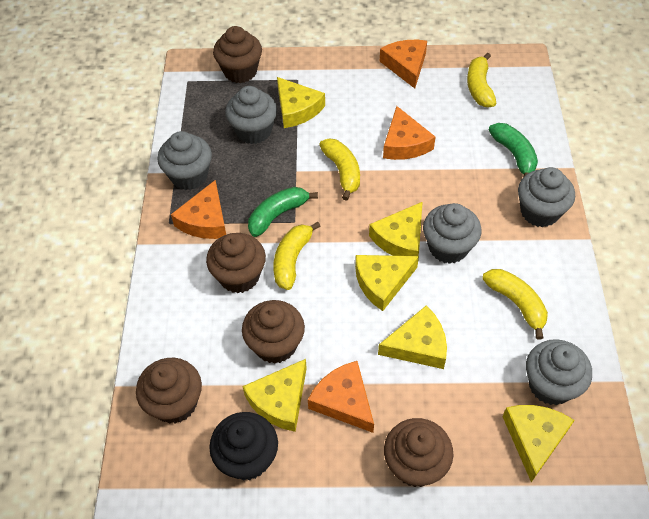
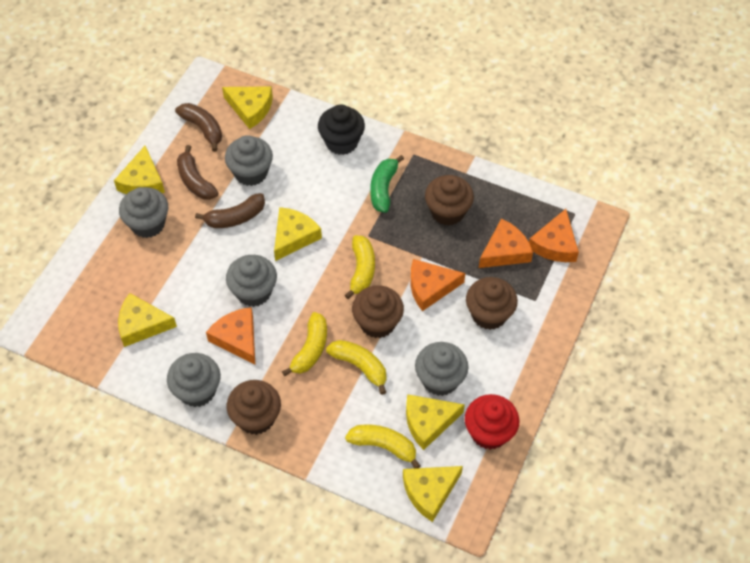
brown banana: none = 0 -> [175,103,222,152] [177,145,218,200] [195,193,265,228] = 3
brown cupcake: [136,358,202,424] [206,233,266,293] [213,26,262,83] [242,300,305,364] [384,418,453,487] = 5 -> [227,380,281,435] [352,285,404,338] [425,175,474,226] [466,277,518,330] = 4
green banana: [248,187,318,237] [489,123,538,177] = 2 -> [370,155,404,213] = 1
red cupcake: none = 0 -> [465,394,520,450] = 1

